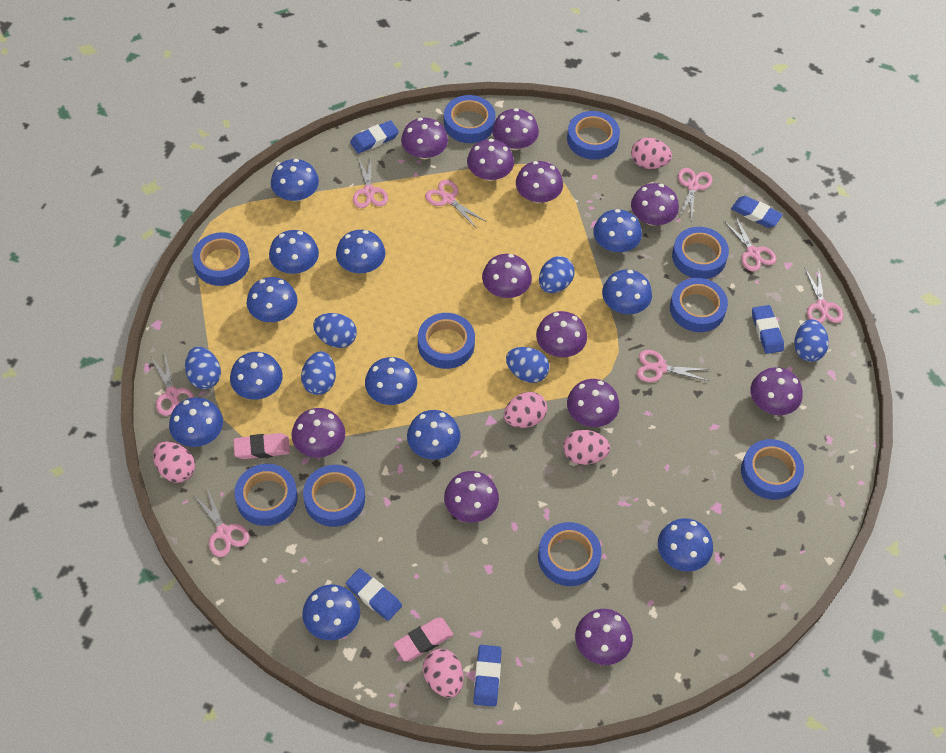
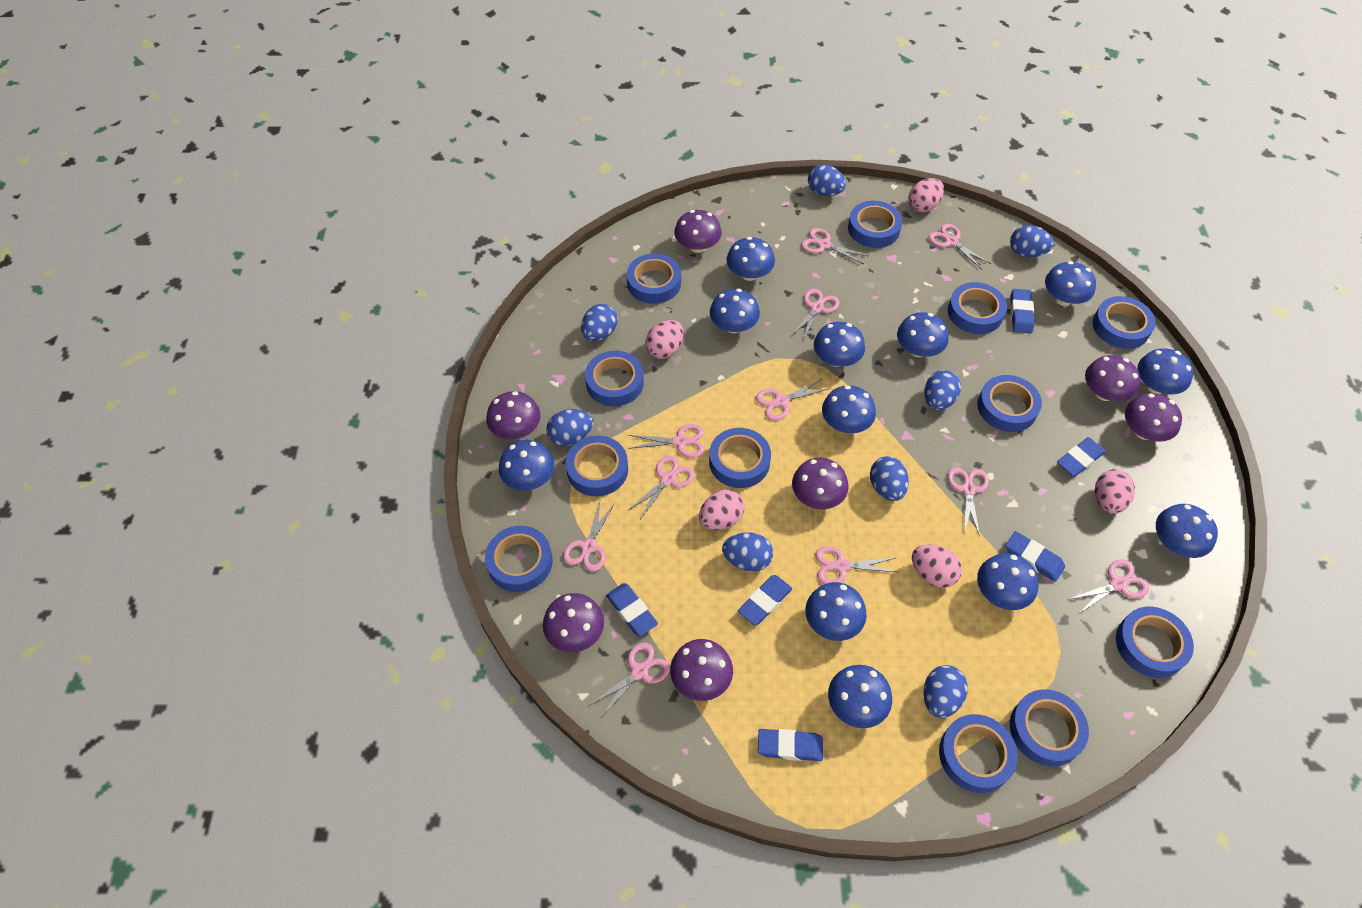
blue egg: [185,347,221,389] [301,351,336,395] [313,313,357,348] [506,347,549,383] [539,256,575,293] [794,319,829,362] = 6 -> [546,409,593,446] [581,304,618,342] [722,533,773,572] [808,164,846,196] [870,456,909,501] [924,370,961,410] [924,665,968,718] [1010,225,1054,257] = 8
blue eraser: [346,568,402,621] [350,120,399,154] [474,645,502,707] [731,196,783,228] [752,305,784,354] = 5 -> [606,583,658,636] [738,575,792,625] [758,729,823,761] [1005,531,1065,582] [1010,289,1034,334] [1057,437,1106,477] = 6
blue tape: [192,232,250,286] [234,464,298,526] [303,465,365,527] [418,313,475,369] [444,95,496,143] [538,522,602,586] [567,111,620,160] [670,278,728,332] [672,227,729,279] [741,439,804,500] = 10 -> [485,526,553,592] [566,436,628,496] [585,351,644,406] [627,253,681,304] [709,428,771,488] [848,201,902,248] [939,714,1018,793] [948,282,1007,334] [977,375,1042,432] [1010,689,1089,766] [1093,296,1156,349] [1116,607,1194,678] = 12
pink eraser: [233,433,290,459] [393,618,453,661] = 2 -> none = 0
pink scissors: [151,354,195,416] [195,488,249,557] [353,157,388,208] [425,180,485,228] [637,350,710,382] [678,168,713,222] [723,216,776,271] [805,266,844,323] = 8 -> [563,501,615,571] [588,643,670,719] [627,455,695,519] [628,424,704,458] [756,379,830,420] [790,289,840,342] [801,228,868,264] [815,546,898,584] [928,224,991,269] [948,467,989,536] [1070,559,1149,614] = 11
purple mushroom: [291,408,345,458] [401,118,448,159] [444,471,499,522] [467,139,514,181] [482,254,532,298] [492,108,539,150] [516,161,563,203] [536,311,587,357] [567,379,619,427] [575,609,633,665] [631,183,679,225] [750,367,803,415] = 12 -> [486,391,541,440] [543,593,604,652] [670,639,733,701] [674,210,722,253] [792,458,849,509] [1085,355,1140,402] [1125,393,1182,442] = 7

